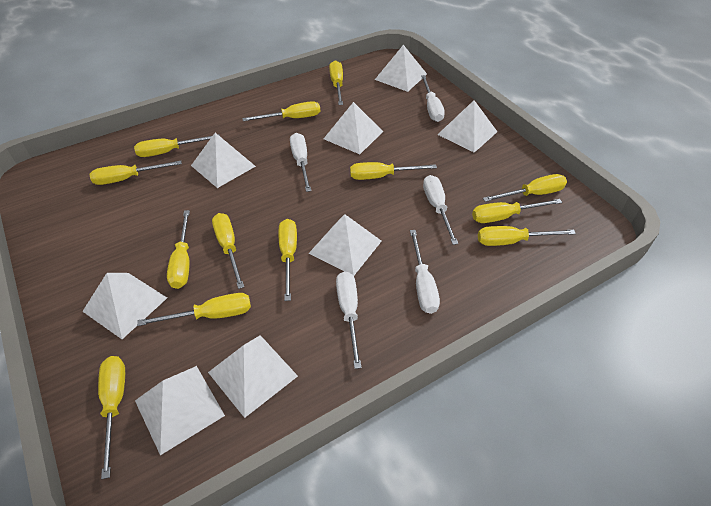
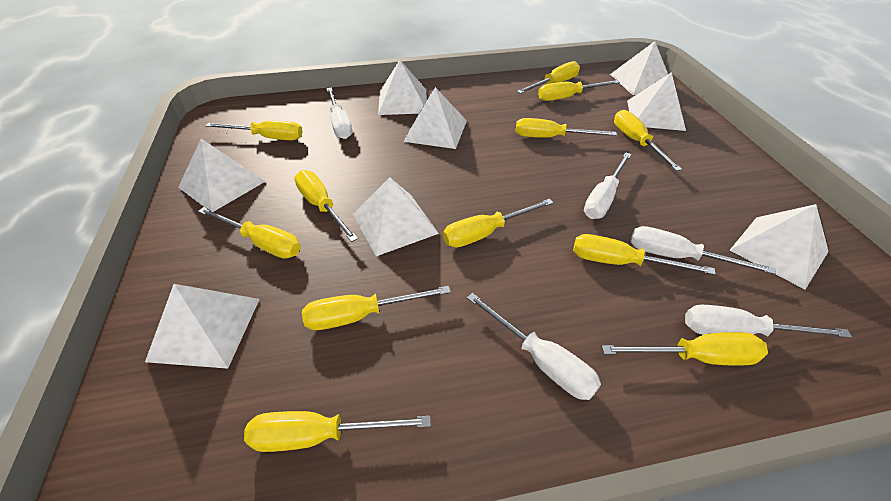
yellow screwdriver: [90,161,182,185] [98,356,125,479] [134,134,220,157] [137,293,251,326] [167,210,190,289] [212,213,244,289] [242,101,320,121] [279,219,297,301] [329,60,343,105] [350,162,437,180] [472,199,562,223] [478,226,576,246] [483,174,567,202] = 13 -> [198,207,301,259] [205,121,303,140] [244,411,431,452] [294,170,358,242] [302,286,451,330] [443,199,554,248] [516,118,617,138] [517,61,580,94] [538,80,620,101] [573,234,716,275] [602,332,768,365] [614,110,682,171] = 12

